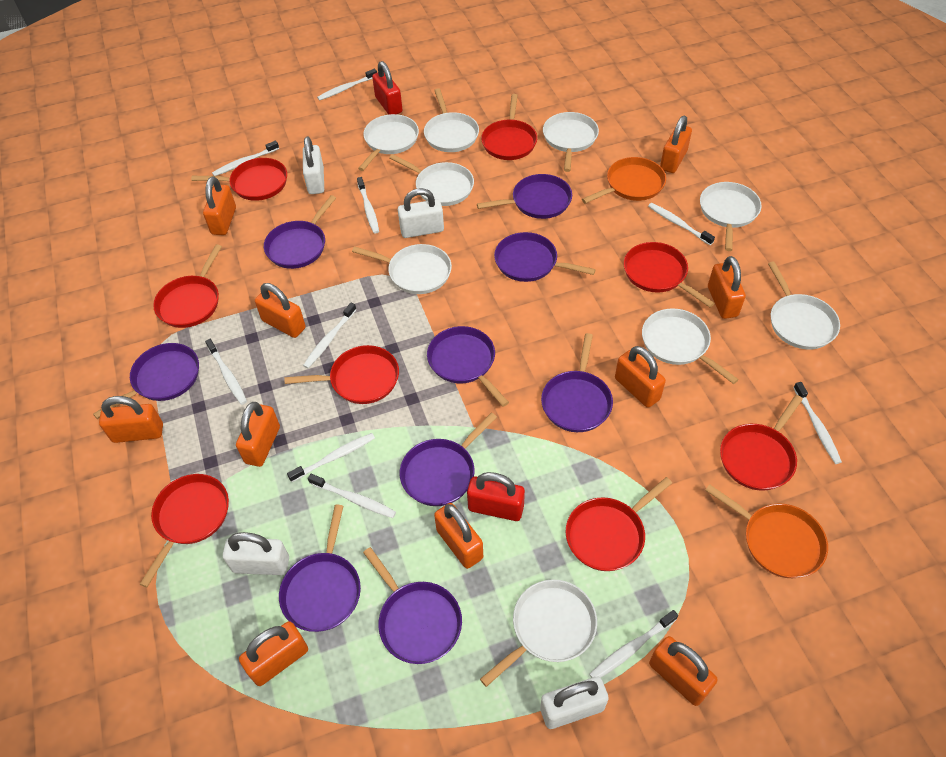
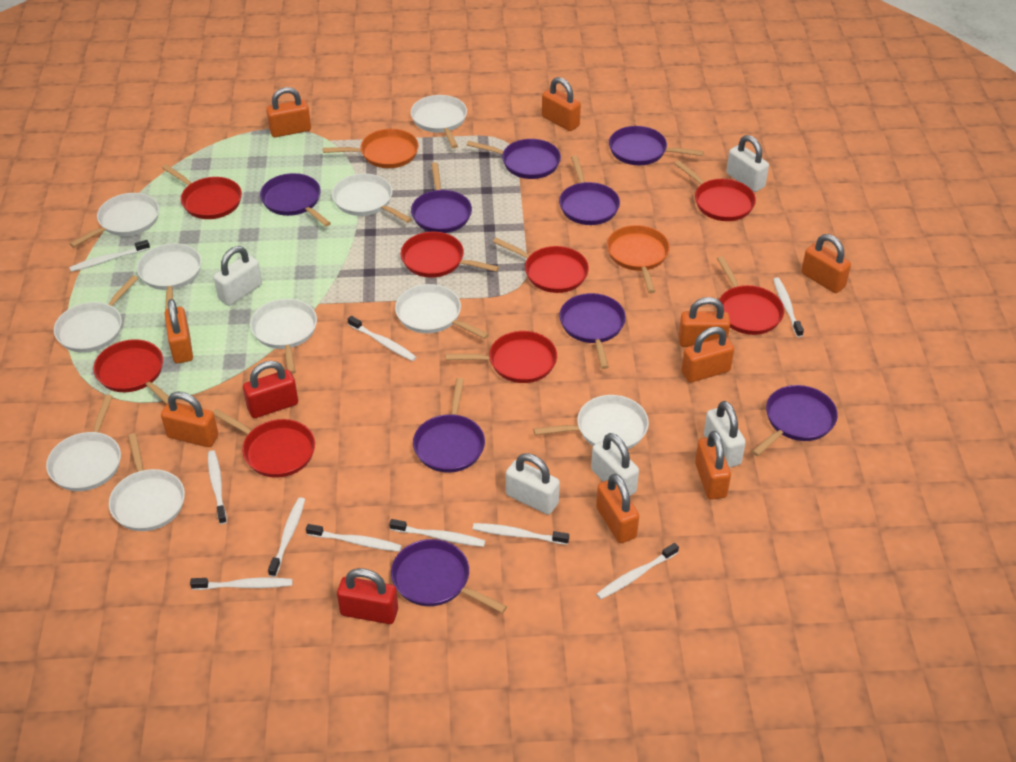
orange padlock: [99,396,163,443] [203,177,236,235] [236,402,280,467] [239,621,308,686] [255,283,306,338] [434,503,483,569] [615,346,666,408] [649,636,718,706] [660,116,692,173] [708,256,746,319] = 10 -> [161,391,218,447] [165,299,193,363] [266,87,311,137] [542,77,581,131] [596,474,639,543] [679,297,730,347] [681,327,734,383] [695,431,731,500] [801,234,851,293] = 9
white padlock: [223,532,289,575] [303,137,324,194] [398,188,444,238] [540,677,609,729] = 4 -> [214,246,262,306] [506,453,560,515] [591,433,639,496] [704,401,746,468] [726,135,769,192] = 5
white pan: [352,244,452,294] [358,114,419,171] [389,154,474,206] [424,88,479,152] [480,579,597,687] [543,112,599,172] [642,308,739,384] [700,182,762,251] [768,261,840,350] = 9 -> [46,395,121,491] [54,275,138,353] [69,193,159,248] [109,433,185,531] [137,243,202,309] [250,299,317,374] [332,174,412,223] [395,284,489,339] [411,95,467,148] [533,395,649,449] = 10

